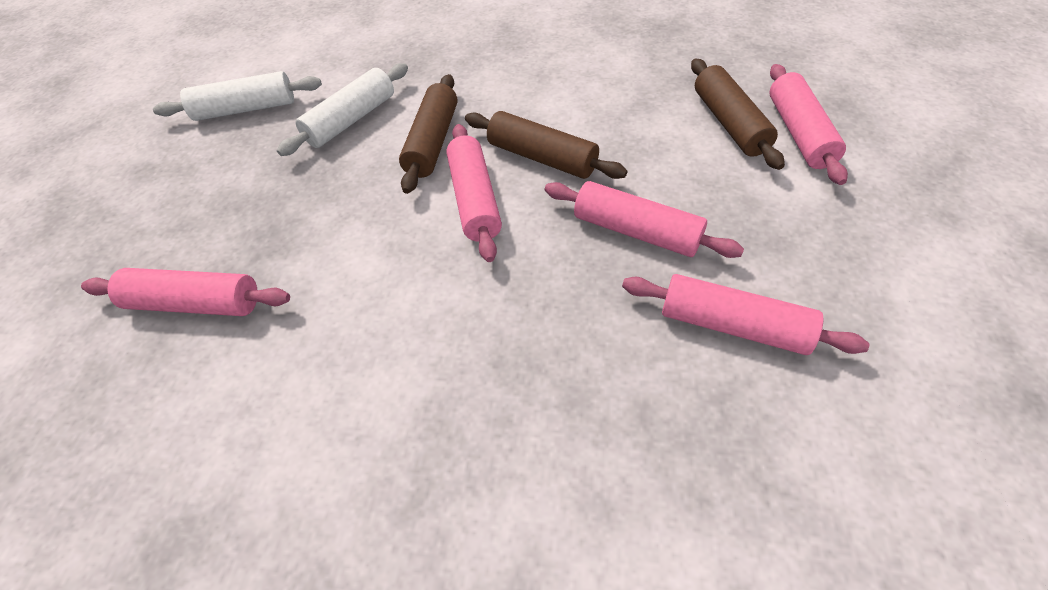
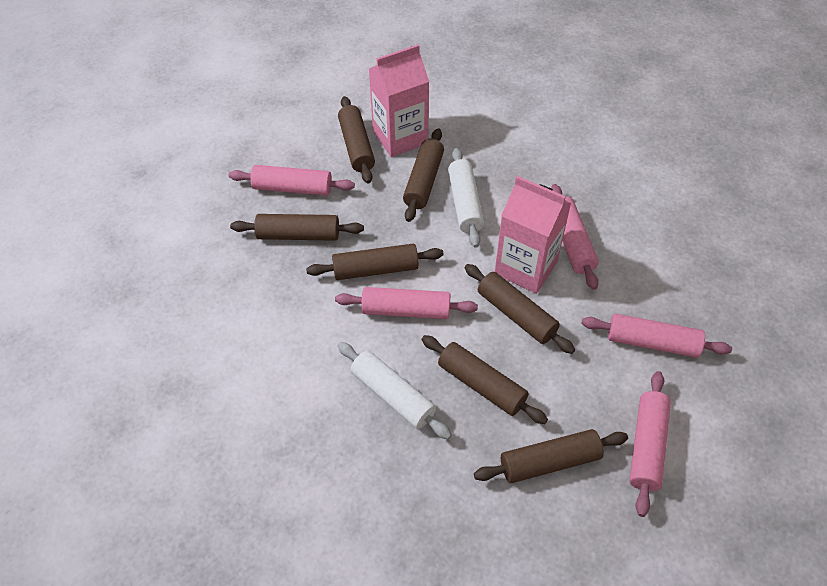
brown rolling pin: [399,74,457,194] [465,111,627,179] [691,59,785,170] = 3 -> [230,214,364,241] [306,244,444,280] [338,96,375,184] [403,128,444,222] [422,335,548,424] [465,264,575,354] [474,429,628,483] = 7
pink carton: none = 0 -> [369,44,429,157] [495,176,571,294] = 2

